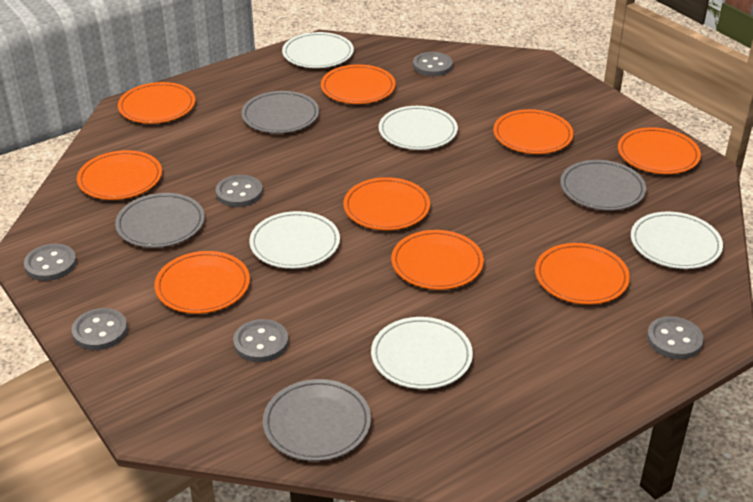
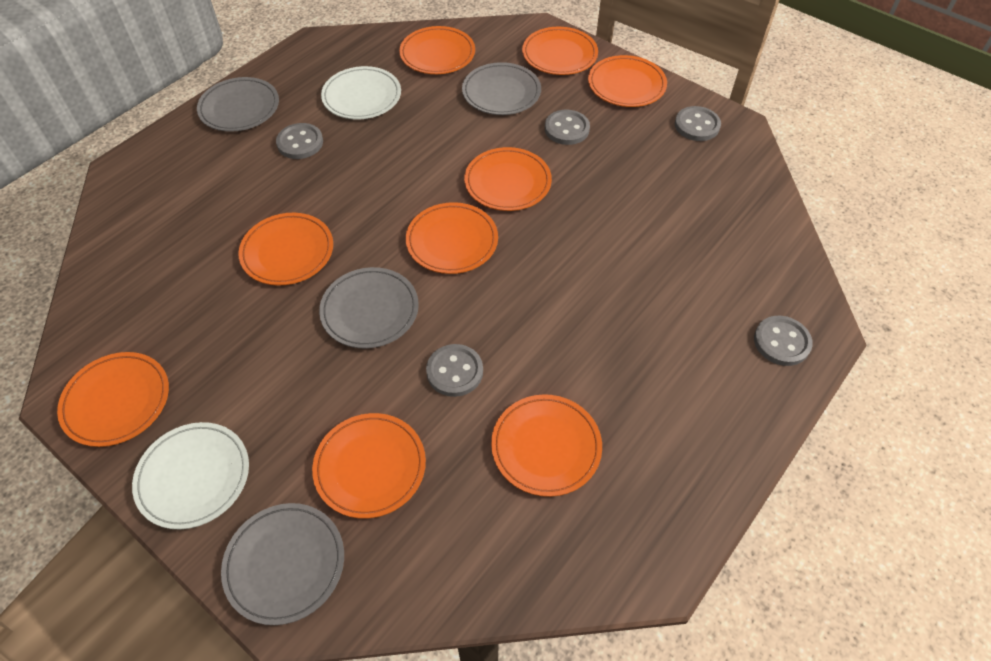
grey button: [24,244,77,281] [72,308,128,350] [216,175,263,207] [233,319,288,362] [413,52,453,76] [647,316,704,359] = 6 -> [276,123,323,159] [426,344,483,397] [545,110,590,145] [675,106,721,141] [754,316,813,366] = 5
white plate: [250,211,340,269] [282,32,354,68] [371,317,473,389] [379,106,458,150] [631,212,723,269] = 5 -> [132,422,249,529] [321,66,401,119] = 2

